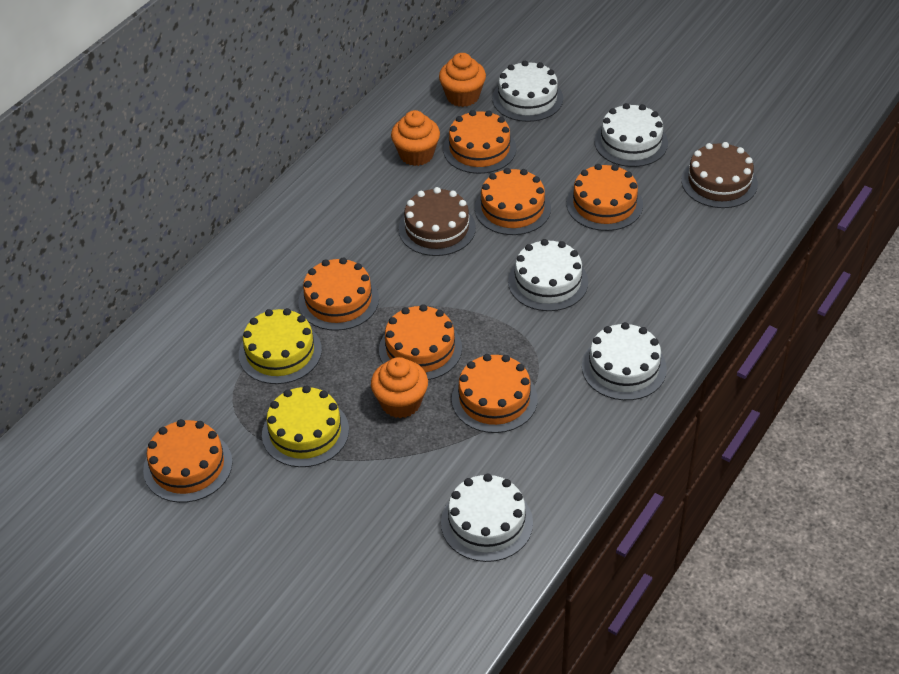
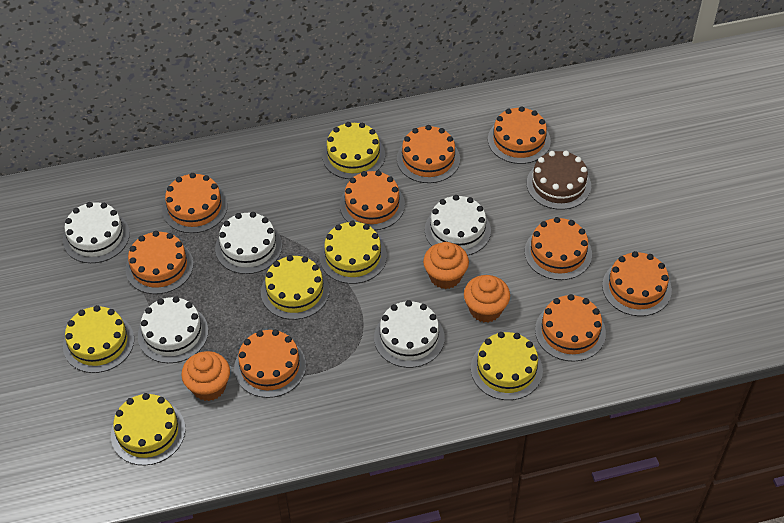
brown cake: [399,187,476,256] [681,142,758,208] = 2 -> [527,151,591,210] = 1
orange cake: [143,419,233,503] [298,258,379,331] [379,304,462,380] [443,110,516,174] [452,354,538,433] [475,168,551,235] [567,164,643,231] = 7 -> [125,231,194,294] [162,173,228,233] [234,329,306,398] [340,171,405,230] [397,125,460,183] [488,106,551,164] [525,217,592,280] [535,294,606,361] [602,251,672,316] = 9
yellow cake: [239,308,322,384] [262,385,349,467] = 2 -> [63,305,134,373] [111,393,185,465] [261,255,330,320] [320,221,387,284] [322,122,385,179] [471,332,543,400] = 6

